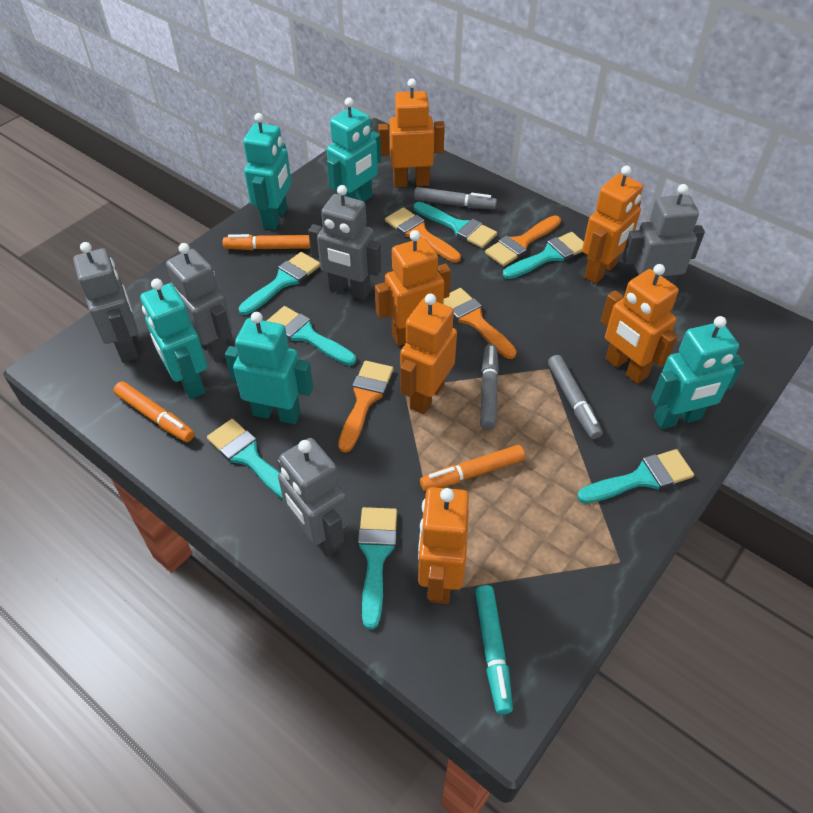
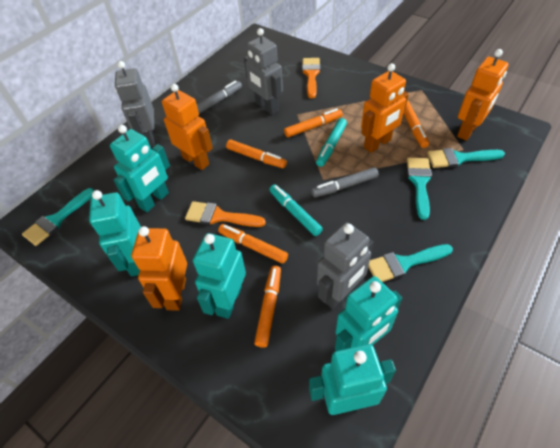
grey marker: [414,187,497,209] [480,344,499,430] [548,355,603,439] = 3 -> [197,80,242,114] [311,167,379,197] = 2
grey robot: [73,242,138,363] [166,243,232,363] [277,438,349,557] [308,185,381,300] [622,184,705,284] = 5 -> [115,61,155,147] [244,28,283,115] [317,222,373,309] = 3
orange brush: [338,361,393,452] [385,207,461,263] [443,288,517,359] [485,215,561,266] = 4 -> [185,201,266,227] [302,58,320,98] = 2
orange marker: [113,381,195,442] [223,234,310,250] [420,445,525,491] = 3 -> [218,224,288,264] [226,140,287,168] [254,266,281,348] [284,108,343,137] [404,100,429,148] = 5
orange robot: [375,230,451,346] [378,78,445,187] [400,294,457,414] [418,487,469,604] [582,165,643,284] [601,264,679,384] = 6 -> [131,226,187,311] [162,84,213,170] [361,63,409,153] [457,49,509,141] = 4
turquoise brush: [207,419,283,500] [239,252,320,315] [267,306,356,366] [358,507,397,629] [414,202,497,248] [503,232,584,279] [577,449,694,503] = 7 -> [22,188,94,246] [368,244,453,282] [407,157,432,220] [427,148,505,168] = 4
turquoise marker: [475,585,513,714] = 1 -> [269,184,323,236] [316,118,347,167] = 2

